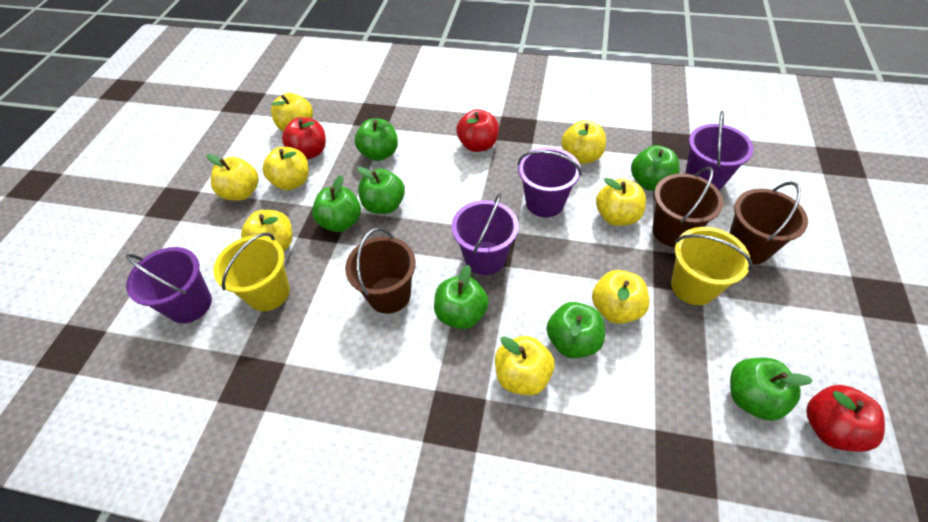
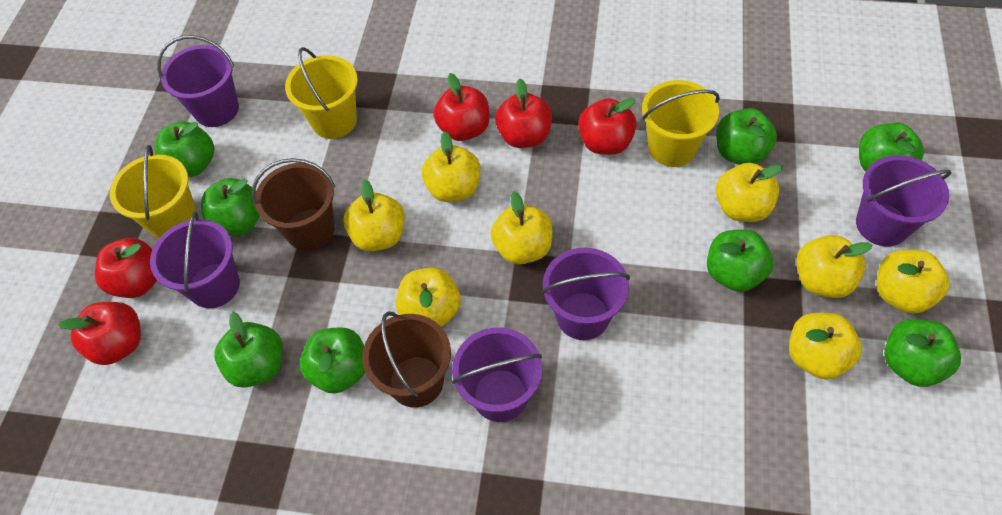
brown bucket: [345,228,416,314] [652,166,724,247] [729,181,808,264] = 3 -> [252,158,335,251] [362,311,451,407] = 2
green apple: [312,175,361,232] [355,118,398,161] [357,167,405,214] [434,265,489,329] [547,302,605,358] [631,145,680,191] [730,358,813,421] = 7 -> [155,121,215,177] [201,178,260,236] [214,312,283,388] [300,328,365,394] [707,230,773,292] [716,108,777,165] [859,123,924,172] [884,319,961,387] = 8
purple bucket: [126,247,212,323] [451,193,519,275] [518,147,582,217] [685,111,754,191] = 4 -> [150,212,240,308] [158,35,239,127] [452,327,542,422] [542,248,630,340] [856,155,951,246] = 5
red apple: [282,117,326,159] [456,109,499,152] [806,385,885,452] = 3 -> [58,302,141,365] [95,238,157,298] [433,73,490,141] [495,79,552,148] [578,98,637,155] = 5
yellow bucket: [213,233,290,311] [671,227,753,305] = 2 -> [110,145,197,239] [285,47,358,139] [642,80,720,167] = 3

